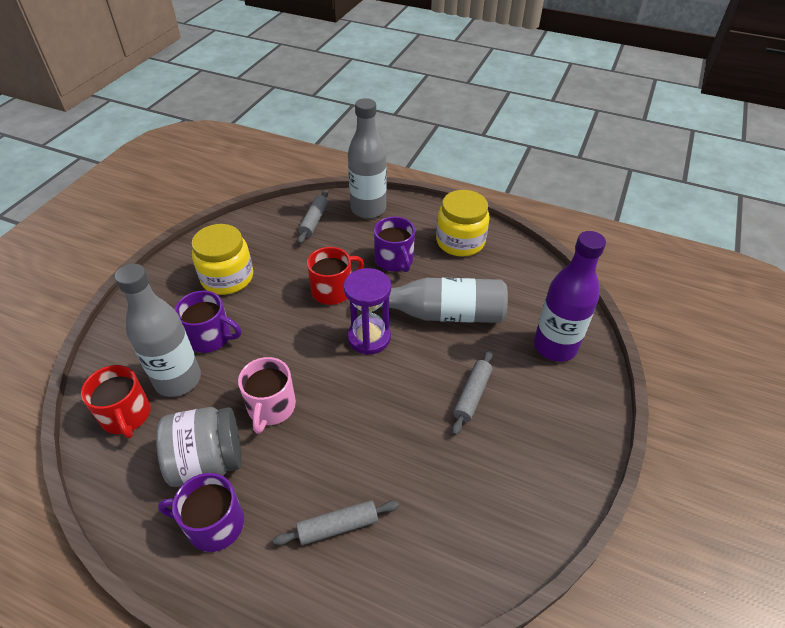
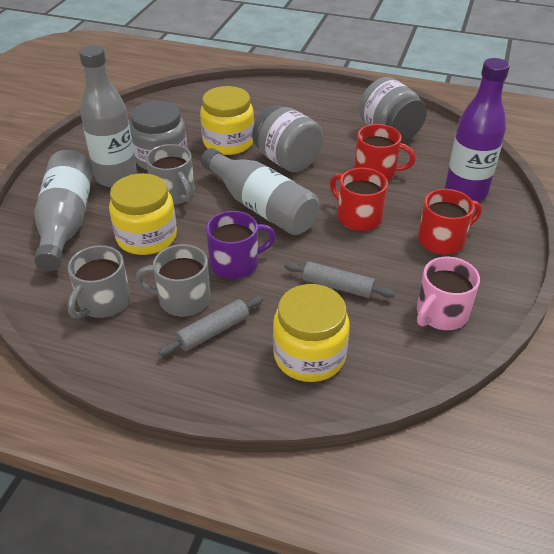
grey jar: [156,407,242,487] = 1 -> [130,101,187,170] [252,105,323,172] [359,77,427,142] = 3
grey mug: none = 0 -> [68,245,131,319] [135,244,211,317] [146,144,195,205] = 3
grey rolling pin: [273,500,399,545] [298,190,328,244] [452,350,493,435] = 3 -> [158,296,264,356] [284,261,395,298] = 2
purple hourglass: [344,268,391,355] = 1 -> none = 0
purple mug: [158,473,244,552] [175,291,241,353] [374,217,415,272] = 3 -> [206,211,276,279] = 1
red mug: [81,365,151,439] [307,247,364,305] = 2 -> [330,168,388,231] [355,124,416,180] [418,189,482,254] = 3
yellow jar: [191,224,253,295] [436,190,489,257] = 2 -> [109,173,177,255] [200,86,254,155] [273,284,350,382] = 3

